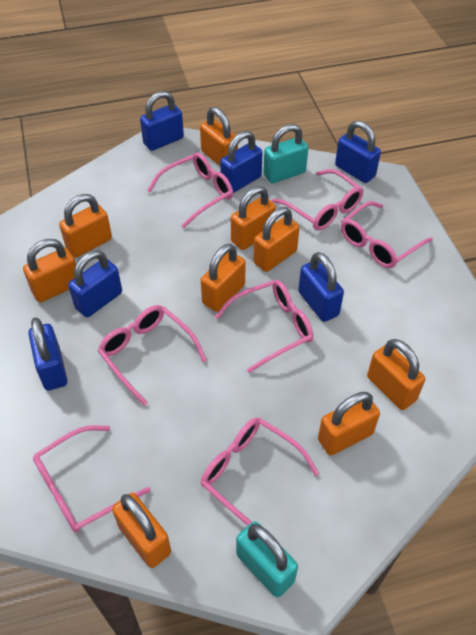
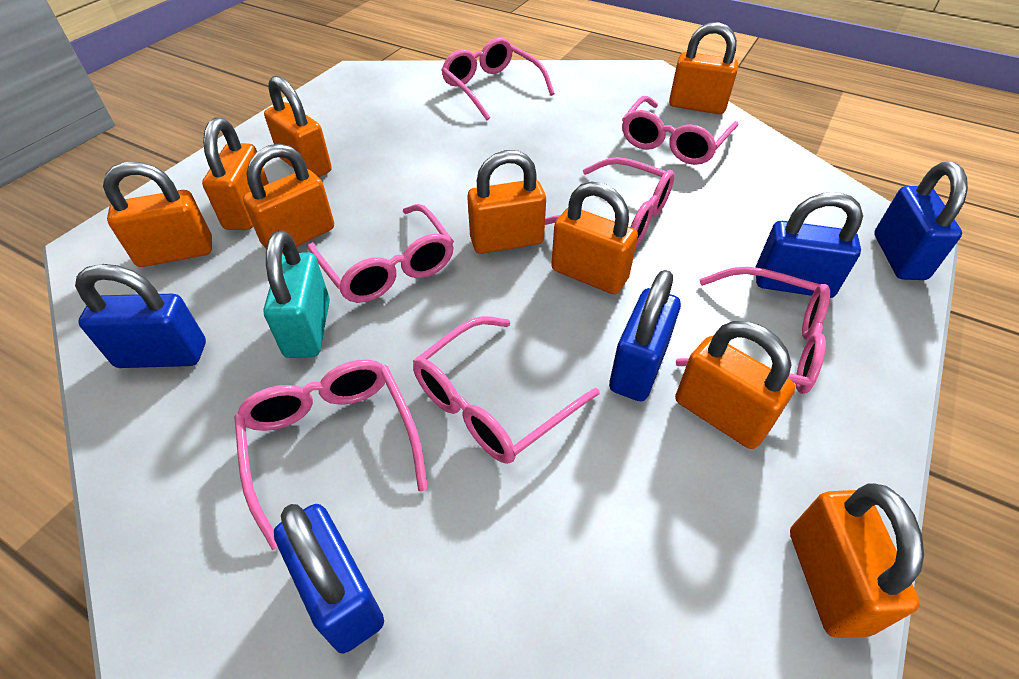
blue padlock: [28,317,67,391] [68,250,122,317] [140,91,184,151] [220,131,263,193] [298,252,344,322] [335,120,381,183] = 6 -> [75,264,206,368] [274,504,384,653] [609,270,681,401] [756,192,863,298] [874,162,968,280] = 5
turquoise padlock: [236,521,298,597] [264,124,308,183] = 2 -> [264,231,330,358] = 1

